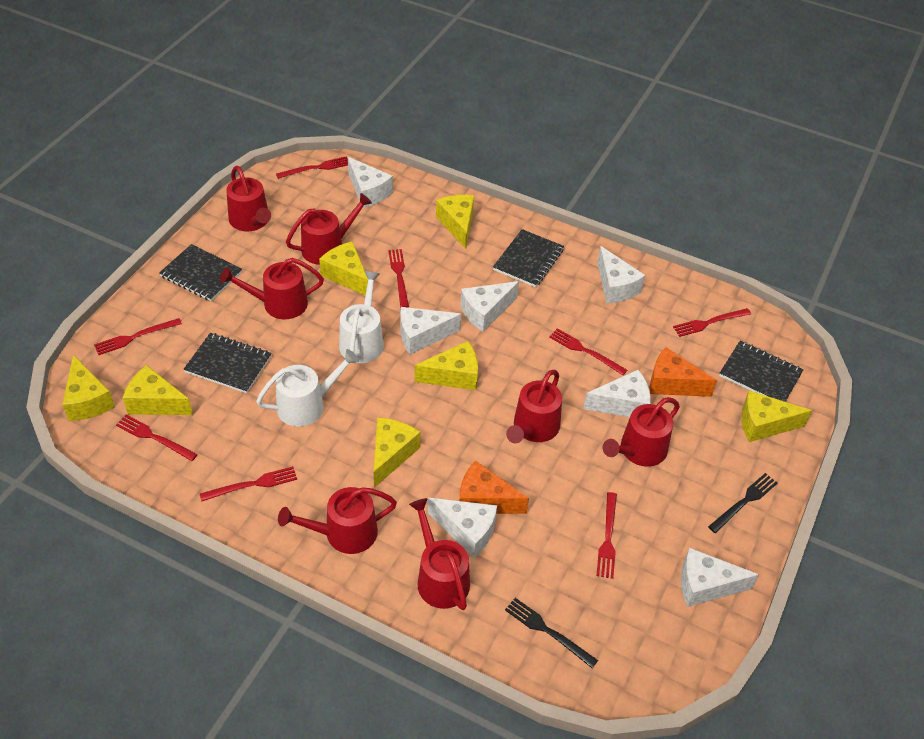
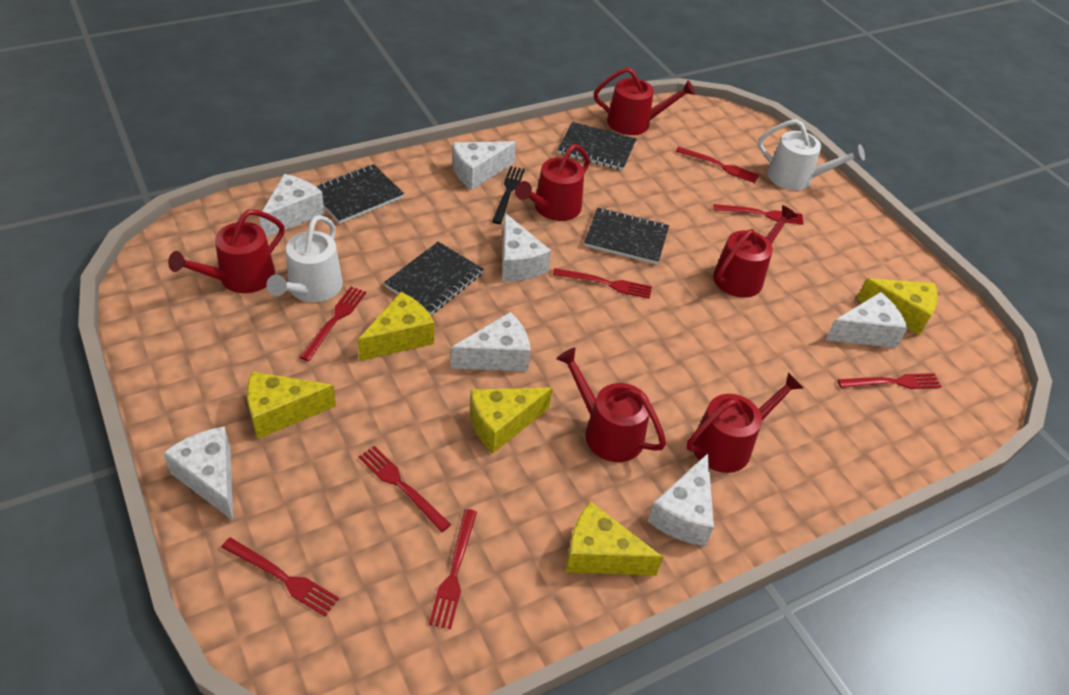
black fork: [505,598,598,668] [708,473,777,533] = 2 -> [492,166,525,224] = 1
orange cheese: [459,460,529,514] [650,347,717,397] = 2 -> none = 0
red watering can: [220,258,324,319] [226,166,271,232] [278,487,397,554] [286,193,372,265] [409,498,470,610] [506,370,562,443] [603,397,680,467] = 7 -> [168,210,285,293] [515,144,590,221] [556,347,666,462] [594,67,695,135] [686,372,803,473] [713,205,797,298] = 6
yellow cheese: [62,355,115,421] [123,365,193,415] [319,241,368,295] [374,417,420,488] [415,341,478,390] [436,195,474,249] [741,391,812,442] = 7 -> [247,371,336,439] [358,292,434,361] [470,387,552,453] [566,502,663,576] [857,278,938,335] = 5

